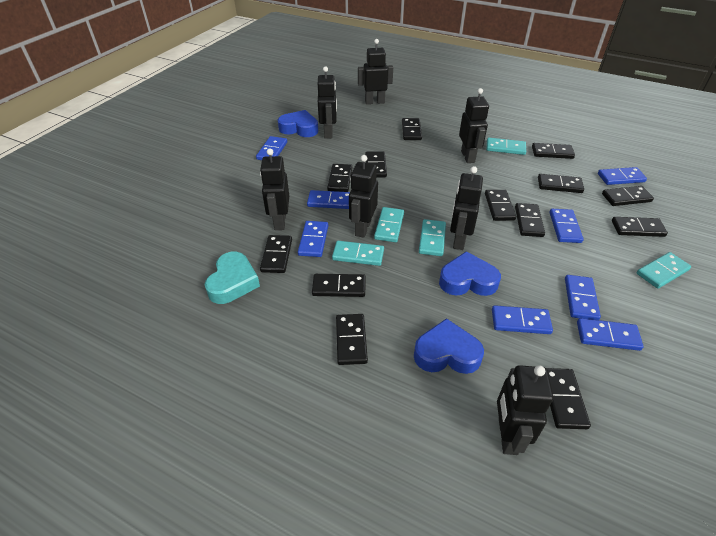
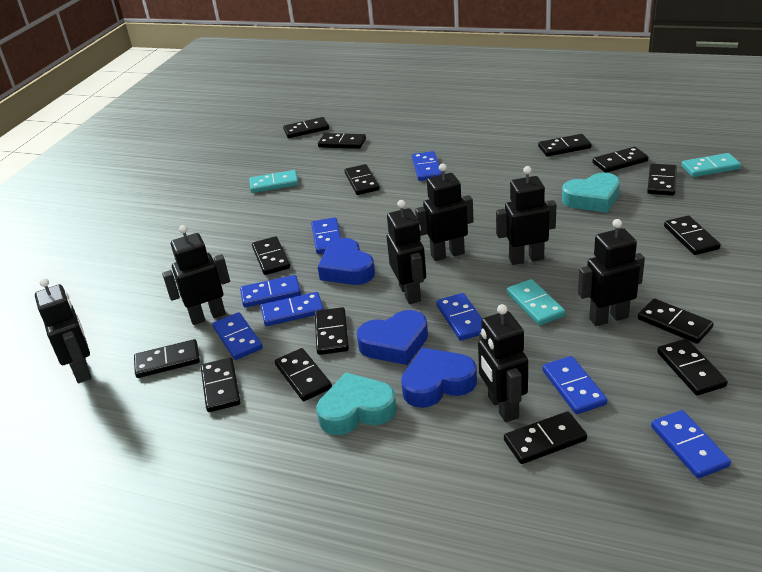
black domino: [260,235,292,273] [312,274,366,297] [327,164,352,192] [336,314,368,365] [365,151,387,178] [402,118,422,140] [485,190,516,221] [515,203,545,237] [532,143,575,159] [538,174,584,193] [546,368,591,429] [602,186,654,206] [612,217,668,237] = 13 -> [134,339,200,378] [201,358,241,412] [252,236,290,275] [275,348,332,401] [283,117,329,138] [315,307,349,355] [318,133,366,149] [344,164,380,195] [504,411,587,464] [538,134,591,157] [593,147,648,173] [638,299,714,344] [647,164,677,196] [657,339,728,395] [664,216,721,255] = 15
turquoise domino: [332,241,384,266] [374,207,404,242] [419,219,446,256] [486,138,526,155] [637,252,691,289] = 5 -> [249,170,299,193] [507,279,566,325] [681,153,741,177] = 3
turquoise heart: [205,252,260,304] = 1 -> [317,372,397,435] [562,173,620,213] = 2

